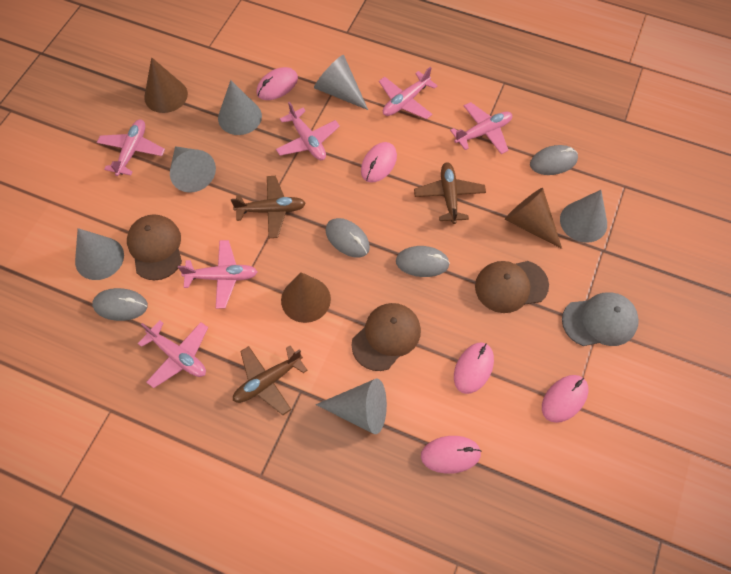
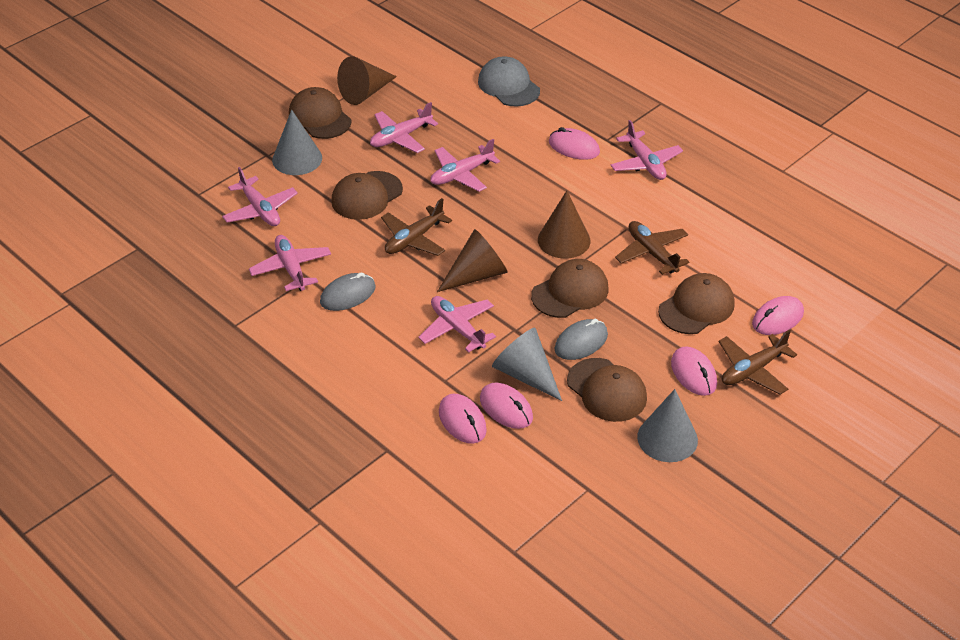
brown cap: [127,214,182,280] [351,303,421,371] [475,261,549,313] = 3 -> [289,87,352,139] [331,171,403,220] [531,259,609,318] [567,358,647,422] [658,273,735,334] = 5
grey cone: [75,228,124,280] [170,146,216,193] [218,80,262,135] [314,55,368,110] [316,379,387,434] [560,190,607,243] = 6 -> [272,110,322,175] [492,328,562,401] [637,389,698,462] = 3
grey mouse: [92,288,148,321] [326,218,370,258] [396,246,450,277] [530,145,578,175] = 4 -> [320,272,375,311] [554,319,608,360] = 2

